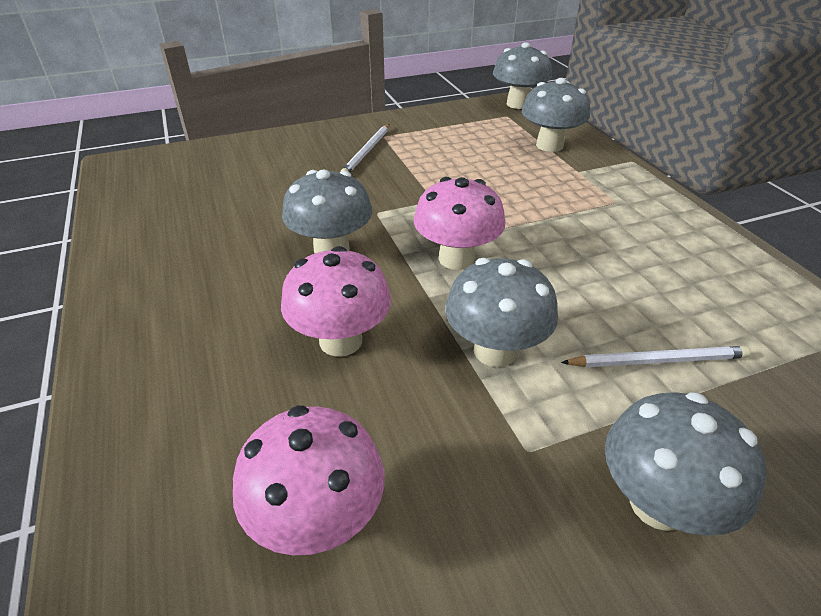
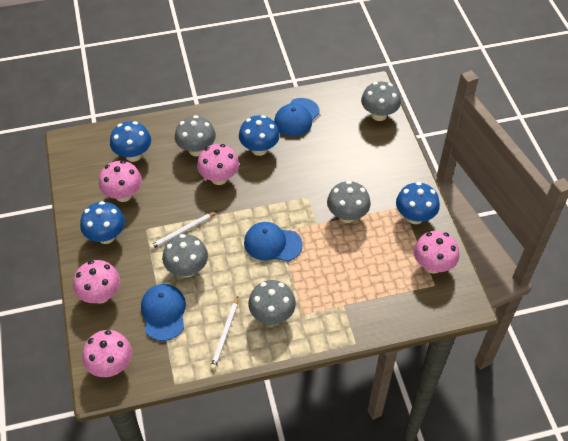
blue cap: none = 0 -> [141,284,186,341] [244,222,303,261] [274,98,320,137] = 3
blue mushroom: none = 0 -> [80,201,125,244] [110,121,151,162] [239,115,280,156] [396,182,440,224] = 4
pink mushroom: [233,405,385,555] [281,246,391,357] [414,177,505,270] = 3 -> [73,260,120,304] [82,330,132,377] [99,160,142,202] [197,144,239,185] [414,231,459,274] = 5

